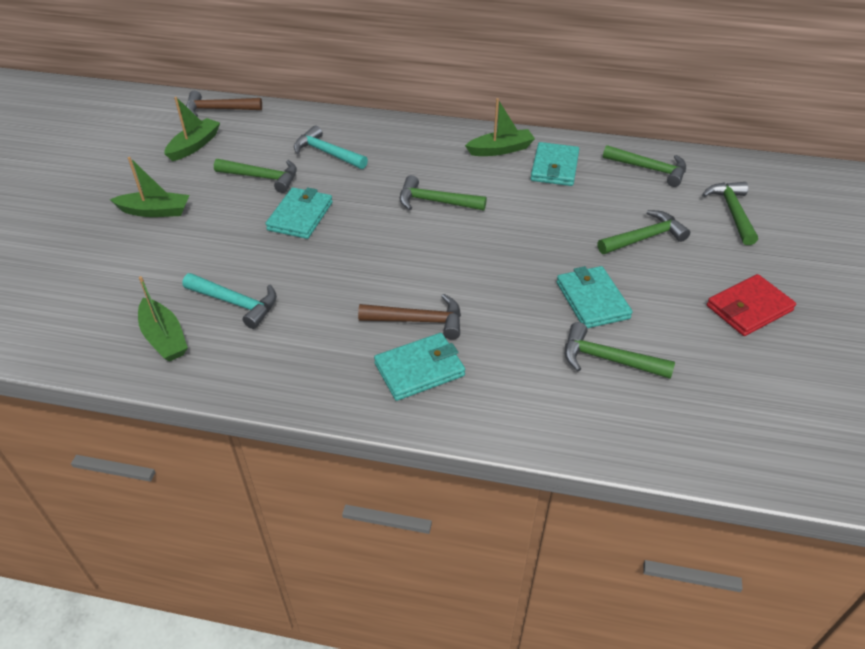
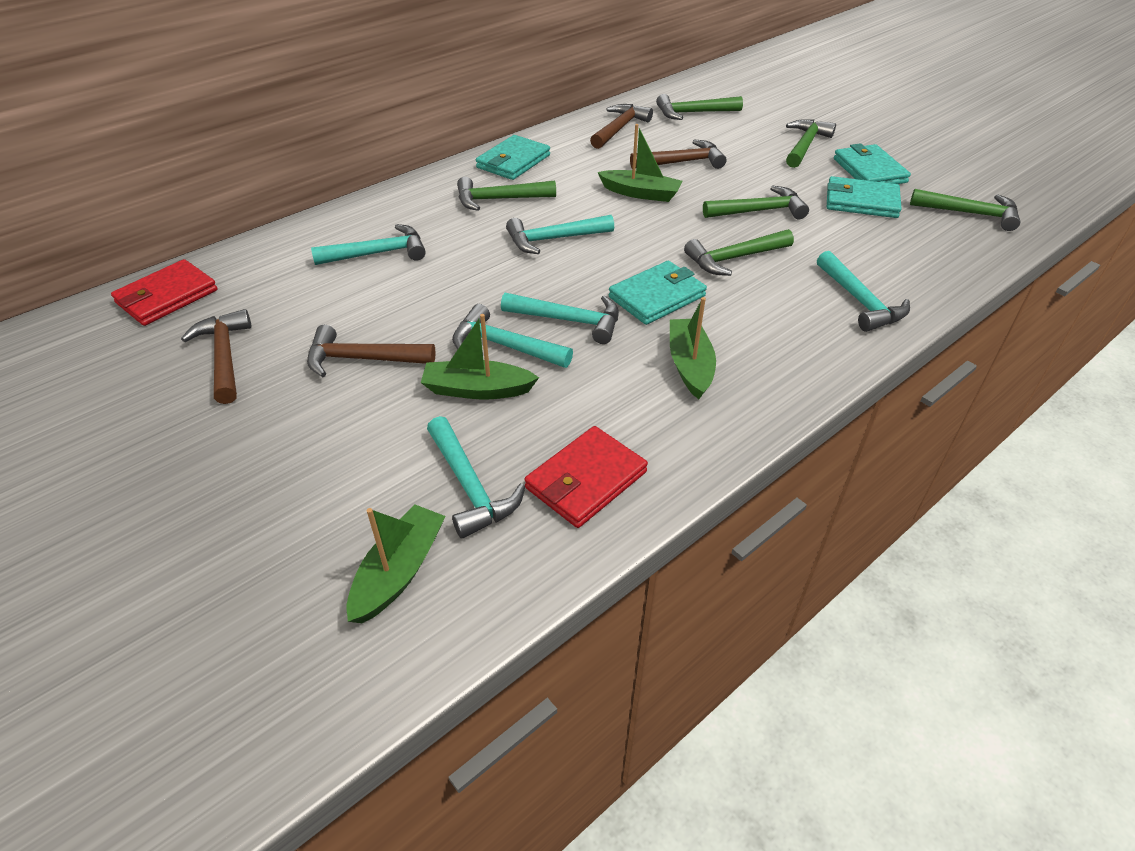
brown hammer: [186,91,262,117] [358,294,461,340] = 2 -> [181,309,251,404] [307,325,436,377] [590,104,653,149] [630,140,726,169] = 4
red wallet: [707,274,796,336] = 1 -> [111,259,217,326] [525,426,648,528] = 2
turquoise hammer: [182,273,277,329] [294,125,368,169] = 2 -> [311,224,426,265] [427,416,525,539] [452,304,573,368] [501,293,619,344] [506,215,614,254] [817,251,910,332] = 6

